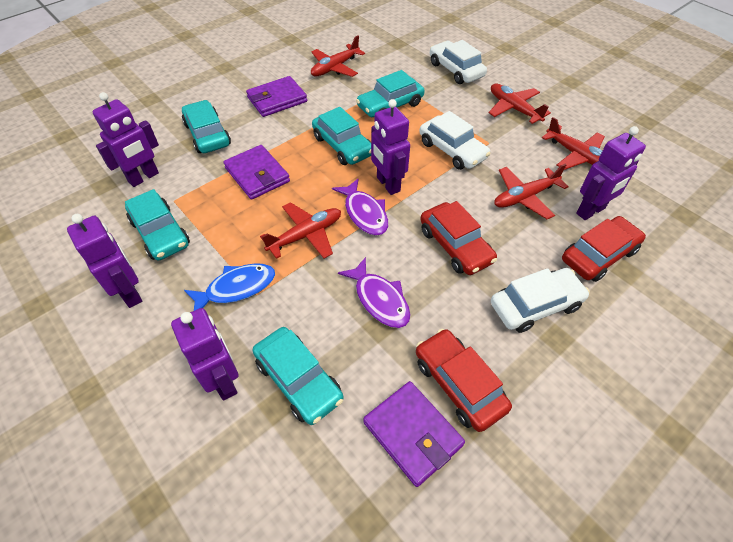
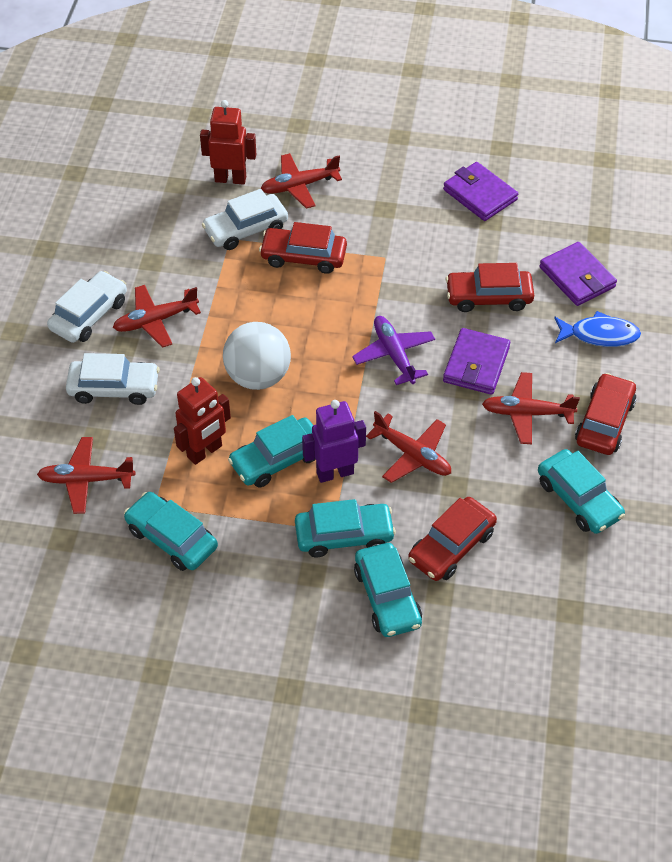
purple fish: [332,179,388,236] [338,257,410,328] = 2 -> none = 0
purple plane: none = 0 -> [352,316,435,385] = 1
purple robot: [67,214,142,308] [92,92,159,187] [171,308,239,401] [371,99,410,195] [576,126,646,220] = 5 -> [302,400,366,483] = 1
red car: [416,329,512,432] [420,201,497,275] [562,216,646,282] = 3 -> [259,222,347,274] [408,497,497,581] [446,263,534,312] [575,373,636,455] = 4
red robot: none = 0 -> [174,377,231,465] [200,100,256,185] = 2
white ball: none = 0 -> [223,322,291,390] = 1

